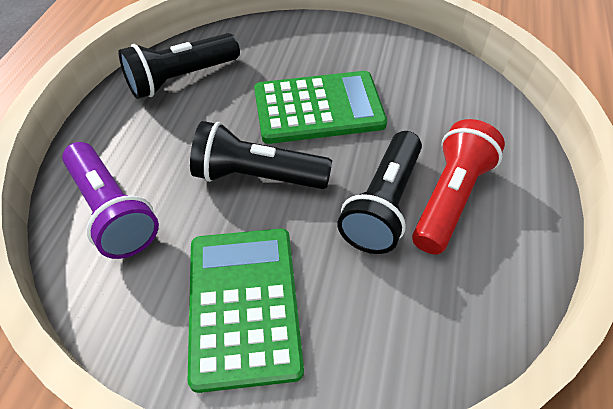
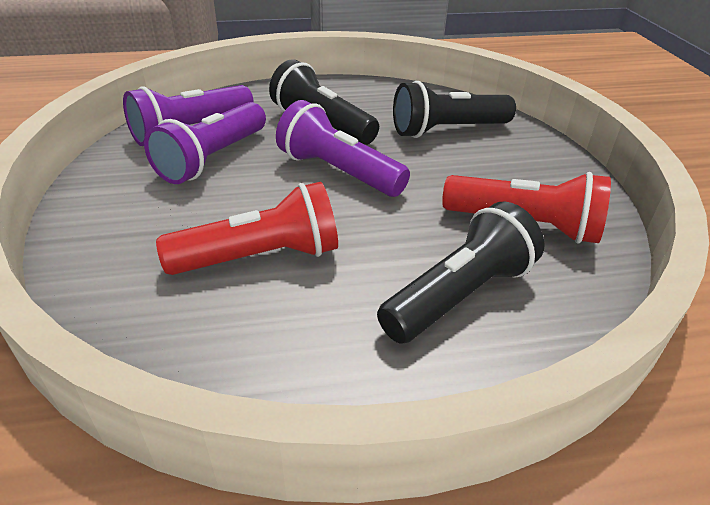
green calculator: [188,229,304,393] [254,71,387,144] = 2 -> none = 0
purple flashlight: [62,142,159,259] = 1 -> [123,85,254,146] [144,102,266,184] [276,100,410,197] = 3
red flashlight: [412,119,505,254] = 1 -> [156,182,338,275] [442,172,611,244] = 2

